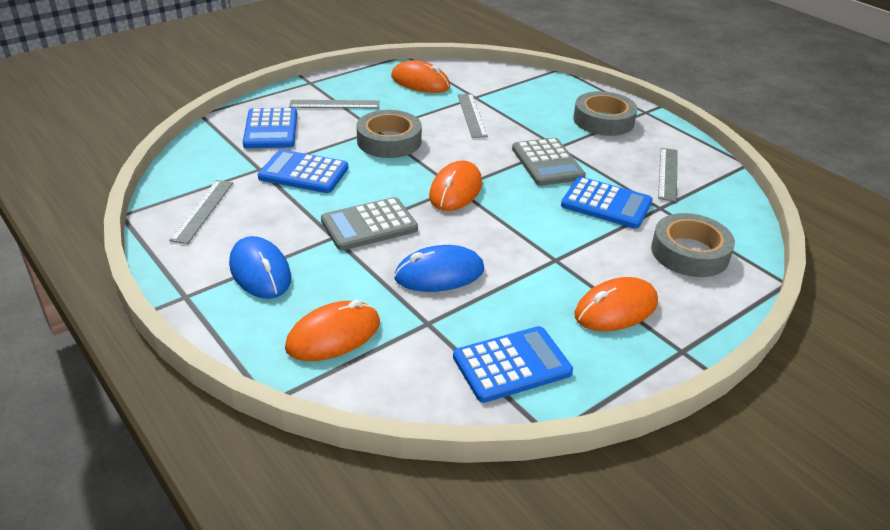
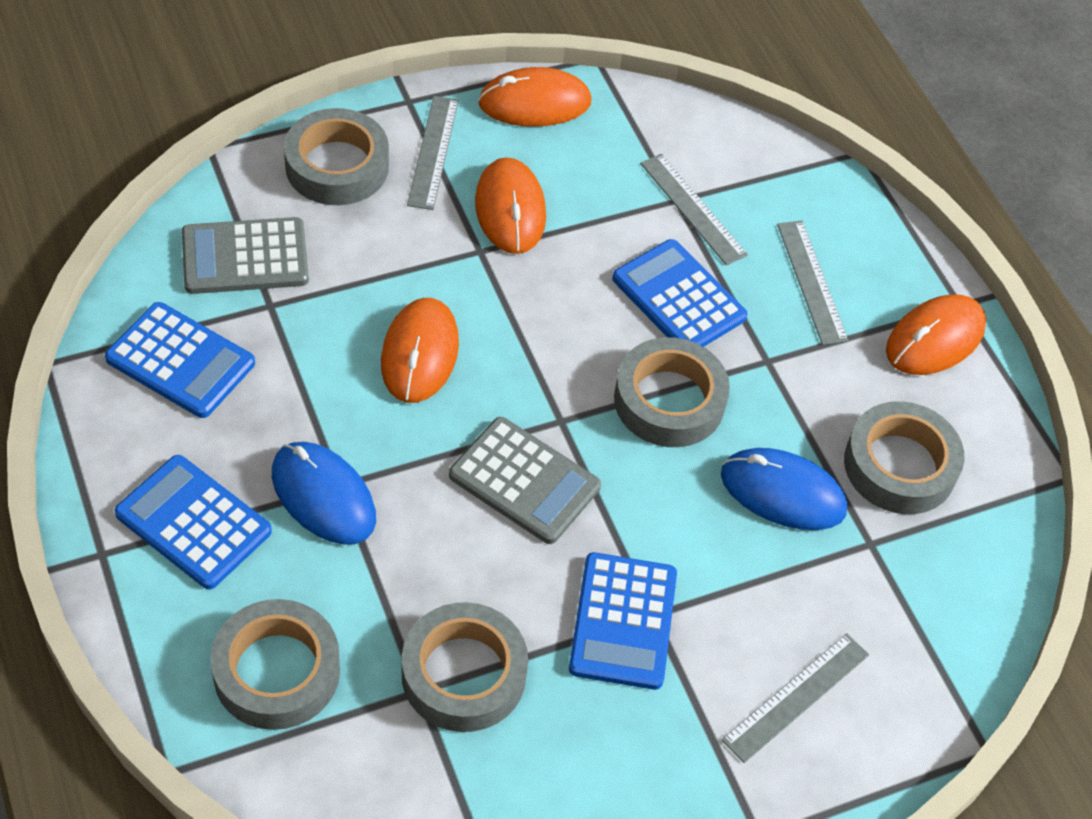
grey tape: [356,110,422,158] [573,91,637,136] [651,213,735,277] = 3 -> [211,599,340,730] [284,108,389,205] [402,602,528,732] [614,337,730,447] [844,401,964,514] = 5

